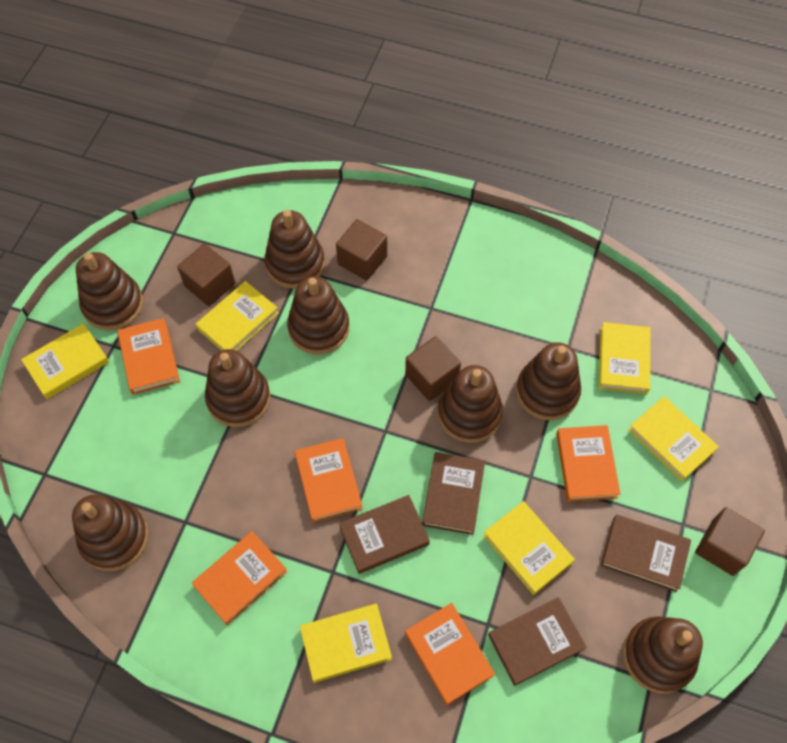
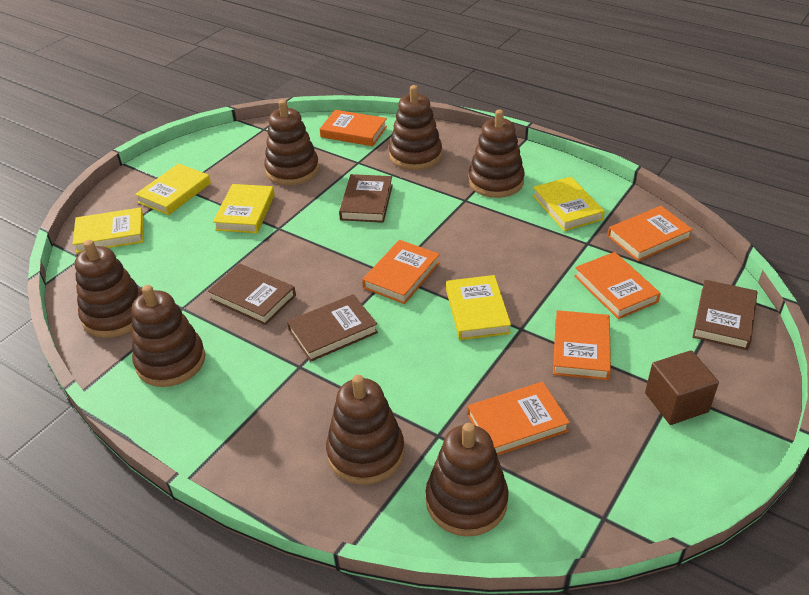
brown cube: [177,244,235,306] [336,219,387,281] [405,336,461,401] [695,507,765,576] = 4 -> [645,350,719,425] = 1
brown stacking toy: [72,495,149,571] [76,252,143,330] [205,349,270,427] [265,210,325,289] [287,276,349,354] [438,365,503,443] [516,342,581,420] [623,616,703,693] = 8 -> [75,240,143,338] [132,285,205,387] [264,100,319,185] [326,375,404,485] [389,85,442,170] [426,423,509,537] [468,110,525,198] = 7
orange book: [117,318,180,395] [192,531,287,625] [295,438,363,523] [405,603,495,705] [556,425,620,502] = 5 -> [320,110,387,146] [362,240,440,304] [467,382,570,456] [553,310,611,380] [574,252,661,319] [608,206,693,261] = 6
yellow book: [21,323,109,399] [196,281,279,351] [300,604,392,683] [483,501,575,595] [599,322,651,394] [628,396,719,482] = 6 -> [73,207,144,253] [135,163,211,215] [213,184,275,233] [446,275,511,340] [532,177,605,231] = 5

